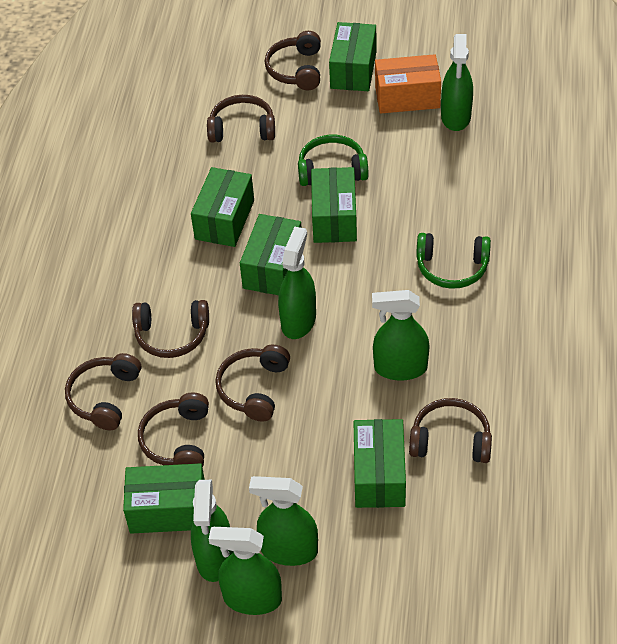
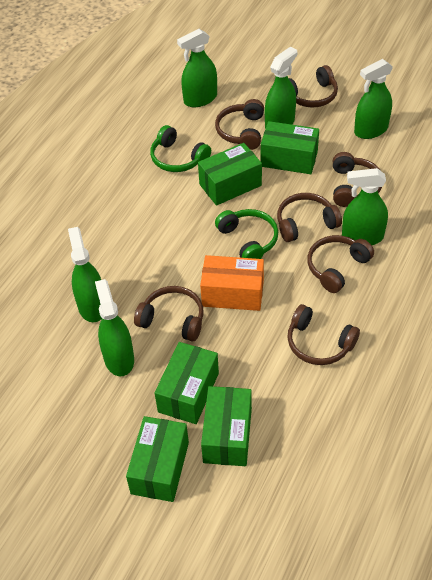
green box: [123,463,205,534] [191,167,254,247] [240,214,301,295] [311,167,357,243] [329,22,376,91] [354,419,406,508] = 6 -> [126,416,189,502] [155,342,219,424] [198,143,262,206] [201,386,252,466] [261,121,319,174] = 5

